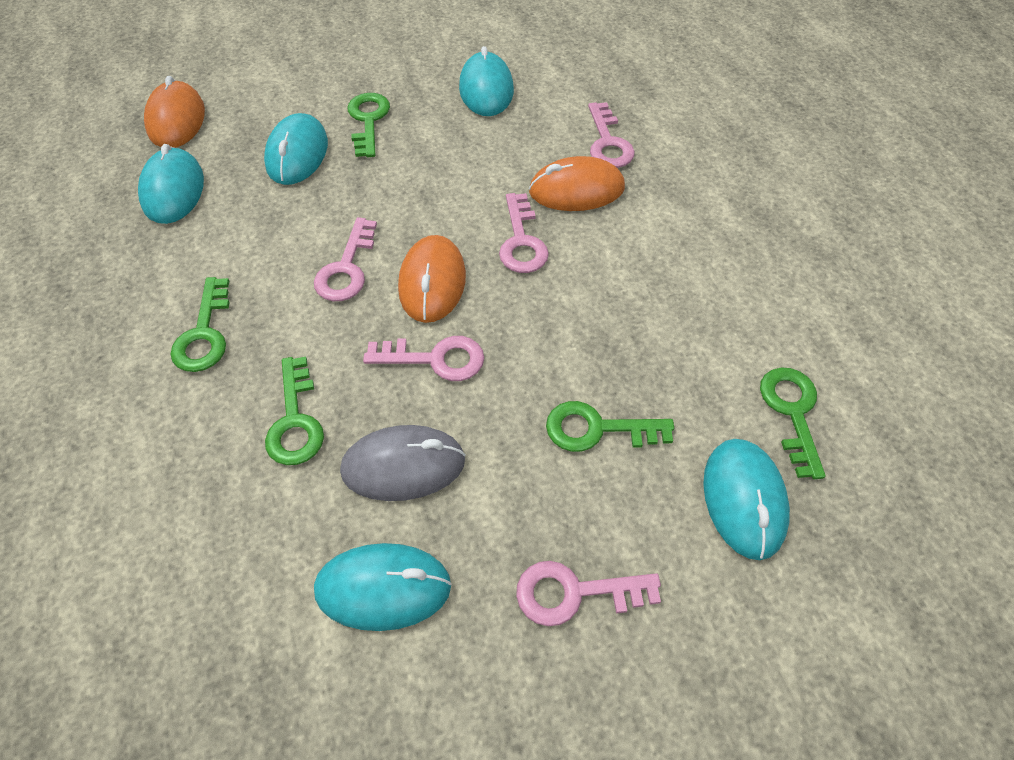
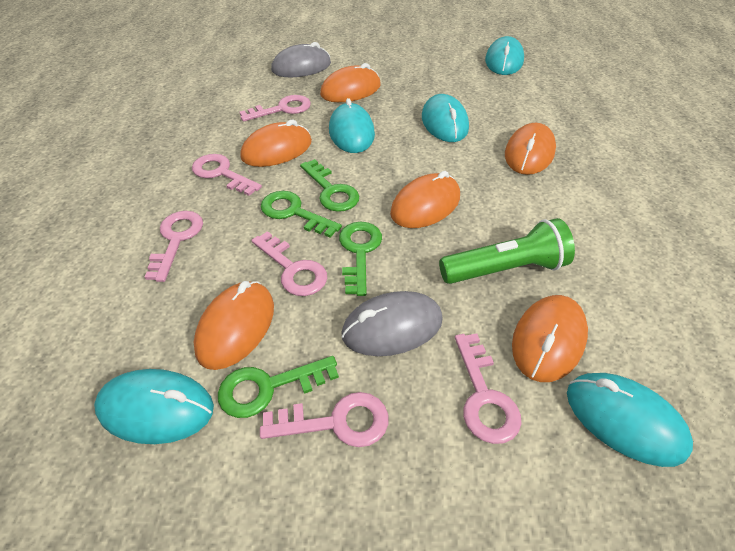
green flashlight: none = 0 -> [439,218,575,284] = 1
green key: [170,277,230,372] [265,357,324,465] [348,93,390,157] [546,401,674,452] [760,368,826,479] = 5 -> [218,356,339,418] [261,191,342,237] [300,159,359,212] [339,222,382,296] = 4
grey mouse: [340,425,465,501] = 1 -> [271,42,331,77] [341,291,443,356] = 2
orange mouse: [144,76,205,148] [398,235,466,323] [529,156,625,211] = 3 -> [194,281,274,370] [240,120,312,167] [320,63,381,102] [390,171,460,228] [505,123,556,175] [512,295,588,382] = 6
pink key: [314,217,377,301] [363,336,484,381] [499,193,549,273] [516,561,661,626] [588,102,635,168] = 5 -> [145,211,203,282] [192,154,262,196] [240,95,311,122] [251,231,327,296] [260,392,388,447] [455,333,521,444] = 6

